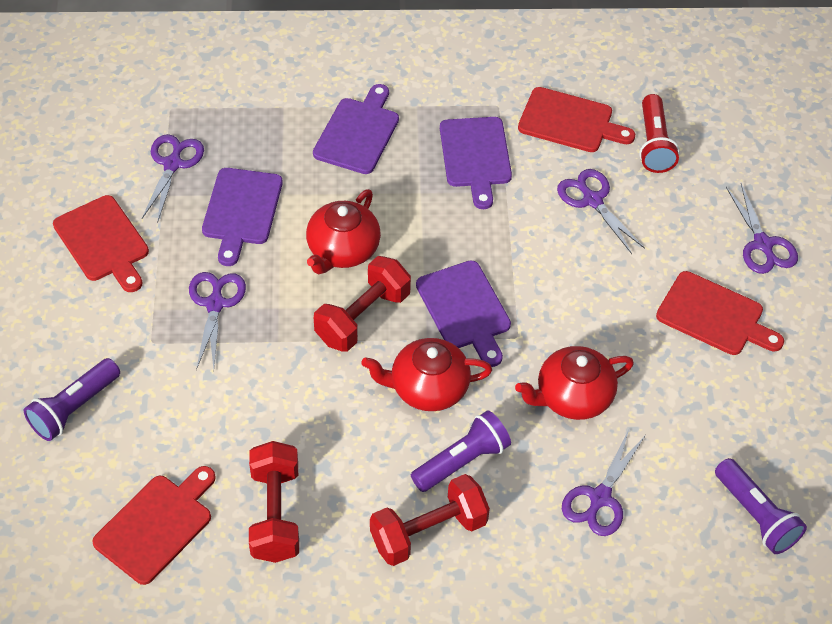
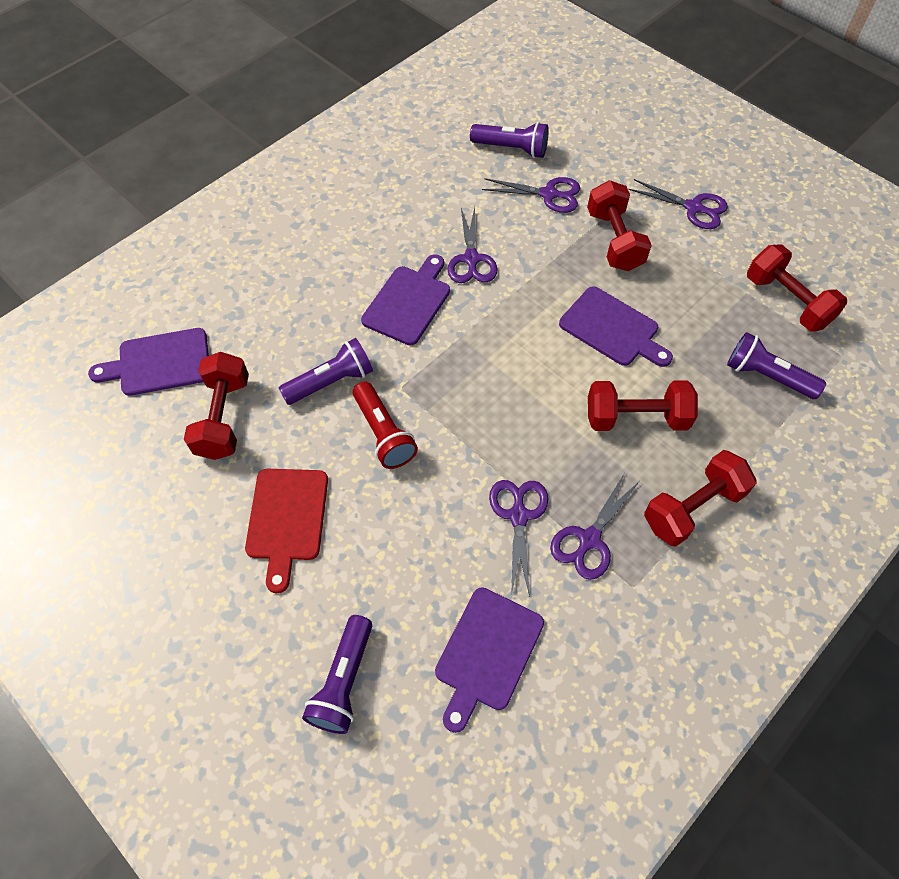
purple flashlight: [24,358,120,441] [411,410,511,492] [715,458,807,554] = 3 -> [279,338,373,405] [302,615,372,734] [470,122,549,158] [727,332,826,399] = 4
red cutting board: [53,195,149,292] [92,466,216,585] [518,87,635,152] [656,271,784,355] = 4 -> [245,469,328,593] = 1
red dumbbell: [249,441,299,563] [314,256,411,352] [370,474,490,566] = 3 -> [184,352,249,460] [587,180,652,271] [588,381,698,431] [644,450,757,547] [747,244,847,332] = 5
red teapot: [306,189,381,274] [361,338,492,411] [515,346,634,420] = 3 -> none = 0

